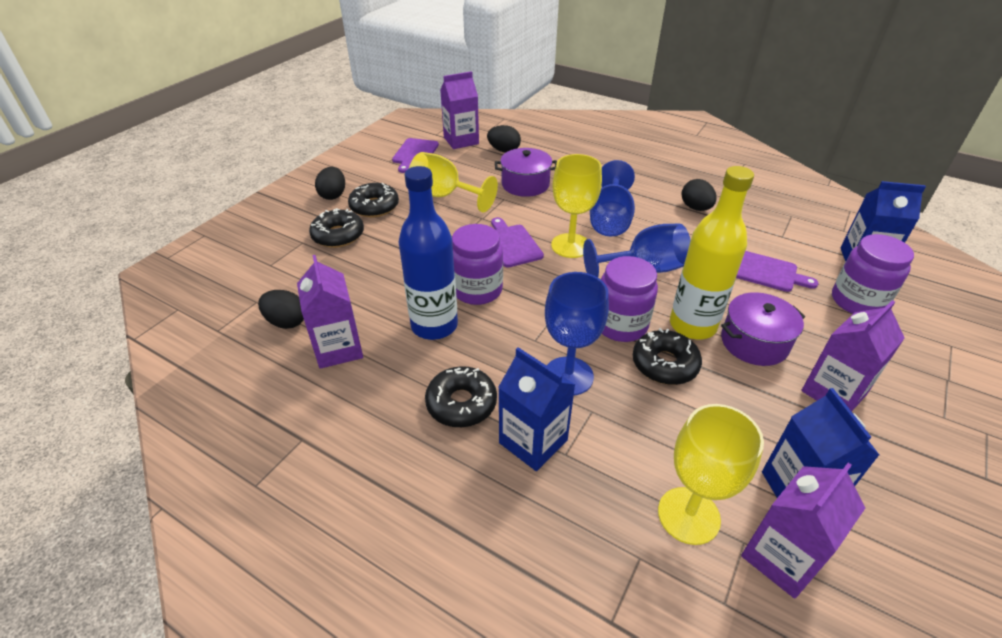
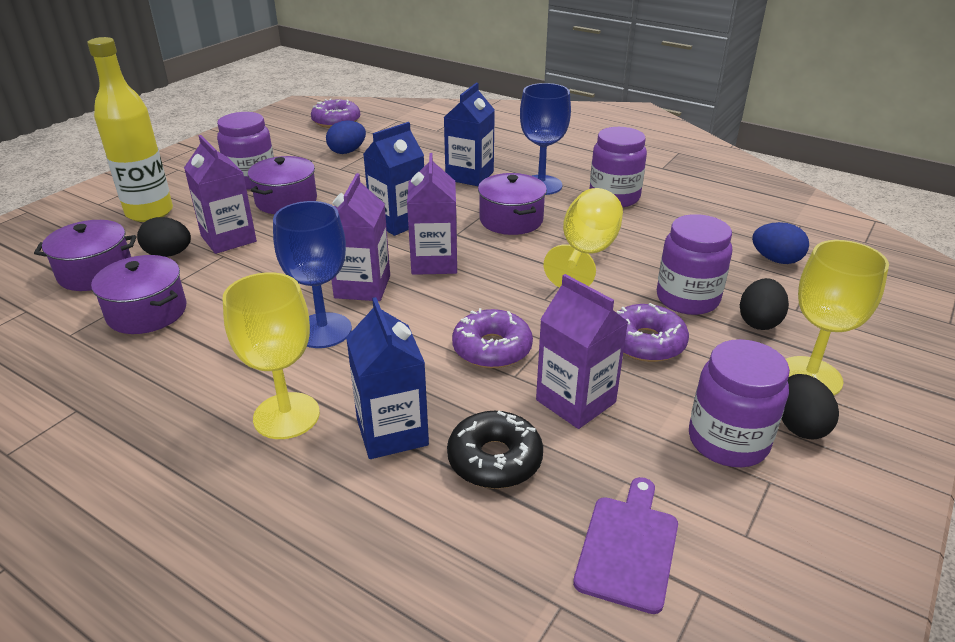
black donut: [309,208,364,248] [348,183,399,217] [425,366,497,427] [633,328,702,385] = 4 -> [447,411,543,489] = 1
black egg: [258,290,304,329] [315,167,345,200] [487,125,521,153] [681,179,717,211] = 4 -> [137,217,191,257] [740,278,789,330] [782,374,839,439] = 3
blue bottle: [399,166,458,340] = 1 -> none = 0
blue egg: none = 0 -> [326,121,366,154] [752,222,809,264] = 2
blue goblet: [545,272,609,395] [583,224,691,277] [590,160,635,237] = 3 -> [273,201,352,348] [520,83,571,195] = 2
purple cutting board: [392,138,439,173] [491,217,544,267] [736,251,819,292] = 3 -> [573,477,678,614] = 1
purple donut: none = 0 -> [311,98,360,128] [452,308,533,368] [616,303,689,362] = 3
purple jar: [452,224,503,305] [601,256,658,342] [832,234,914,314] = 3 -> [217,112,274,189] [590,127,647,207] [657,214,732,315] [689,339,790,467] = 4
purple pot: [495,148,557,197] [721,292,805,366] = 2 -> [34,220,137,291] [91,255,187,334] [248,156,317,214] [478,173,547,235] = 4

